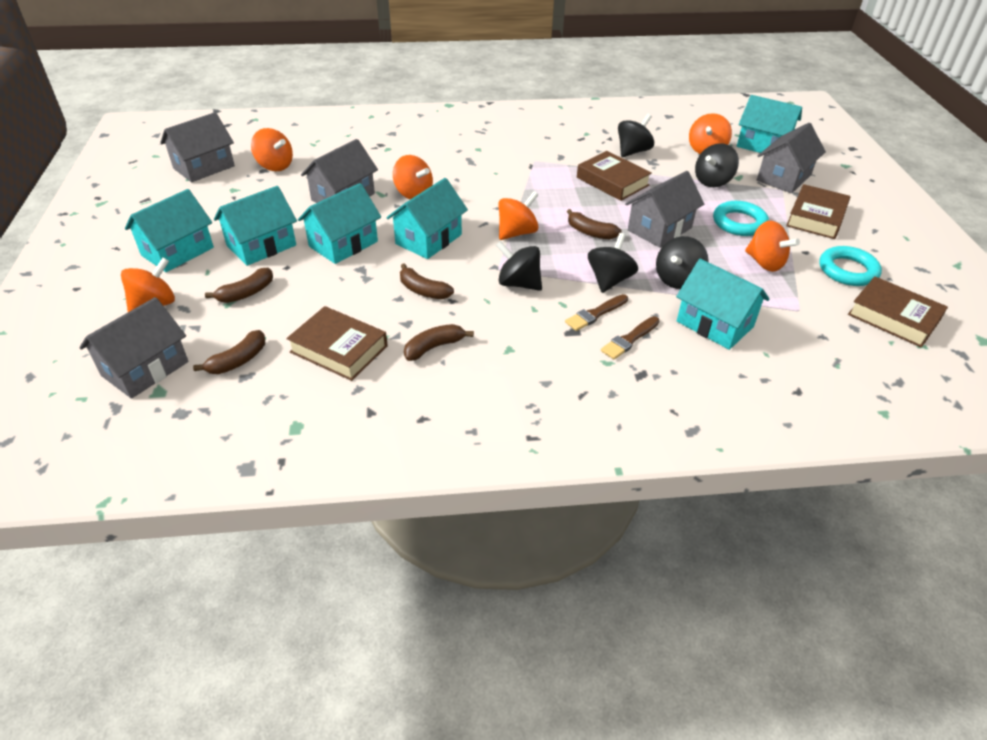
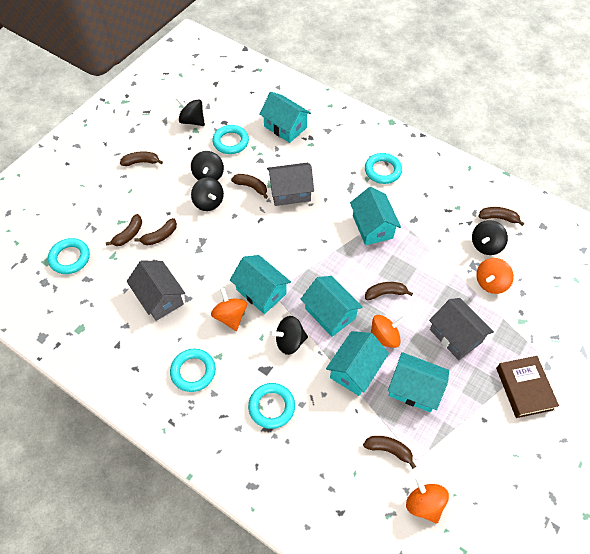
brown banana: [193,330,265,374] [205,268,273,303] [400,263,454,299] [404,324,474,361] [567,209,622,239] = 5 -> [106,214,142,246] [120,151,163,166] [134,218,177,245] [231,174,268,199] [363,436,416,469] [365,282,413,300] [478,207,524,226] = 7
brown book: [286,306,388,381] [577,151,652,201] [786,184,850,239] [848,276,948,348] = 4 -> [496,356,559,418] = 1
brown brush: [565,294,628,331] [601,316,660,360] = 2 -> none = 0
grey house: [79,297,188,399] [160,112,235,182] [301,139,378,203] [625,171,704,248] [757,123,826,193] = 5 -> [127,261,185,321] [267,163,314,206] [429,298,494,360] = 3
orange spinning top: [121,258,175,312] [251,128,293,171] [393,155,433,199] [498,191,539,240] [689,113,732,154] [745,221,800,272] = 6 -> [211,287,247,331] [371,315,406,348] [406,476,449,524] [476,258,514,294] = 4
turquoise ring: [713,201,769,236] [820,246,882,286] = 2 -> [48,238,90,274] [170,349,216,392] [212,125,249,154] [248,383,295,429] [365,153,402,184] = 5

